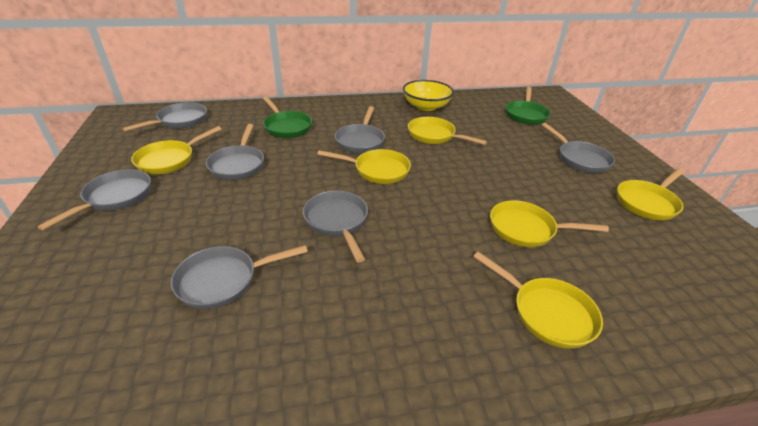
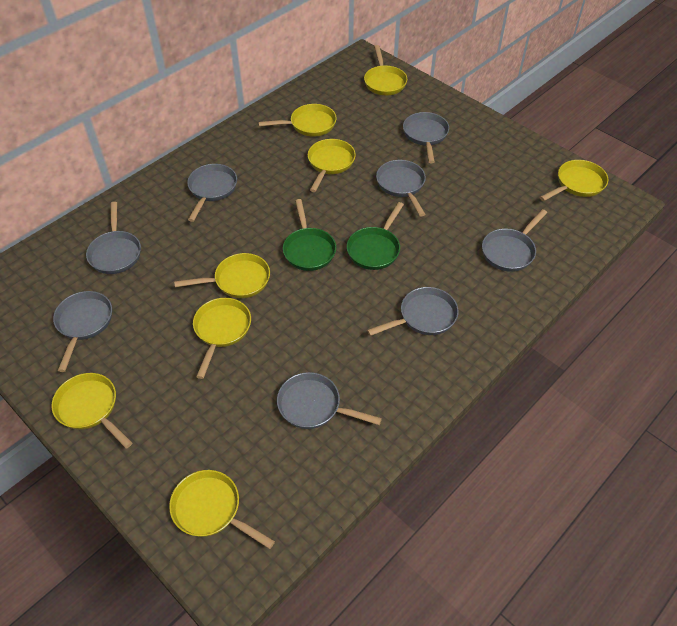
grey pan: [38,169,151,231] [122,102,207,132] [171,245,308,309] [206,124,264,180] [303,191,368,262] [335,106,385,153] [542,123,615,173] = 7 -> [53,291,112,372] [86,202,141,274] [187,164,237,222] [277,372,382,429] [367,287,459,336] [376,160,426,217] [403,112,449,163] [482,209,547,272] = 8
yellow bowl: [403,80,454,111] = 1 -> none = 0
yellow pan: [131,126,222,174] [317,149,411,184] [408,117,487,145] [473,252,603,349] [490,200,609,247] [617,169,684,220] = 6 -> [51,373,132,448] [169,470,275,549] [174,253,270,298] [193,298,251,379] [258,104,337,137] [308,139,356,192] [364,45,407,95] [540,160,608,201] = 8

